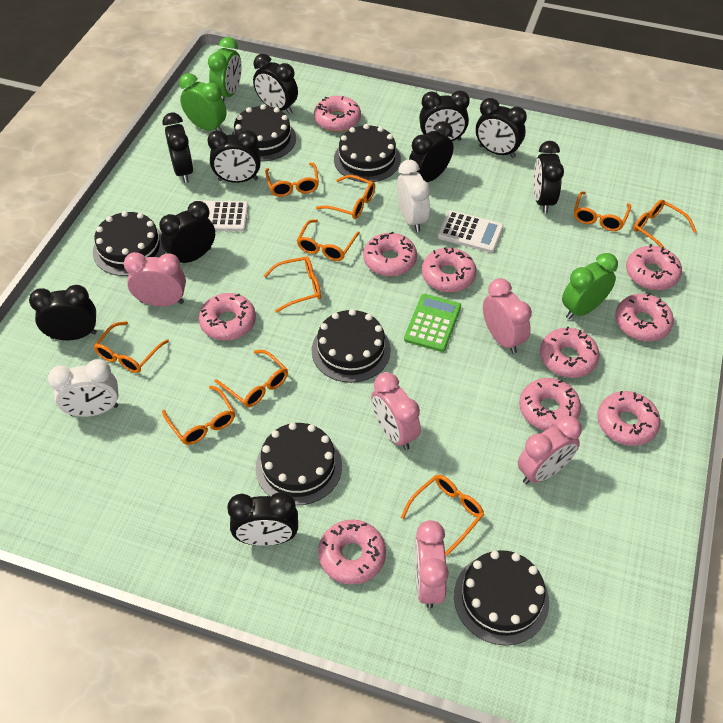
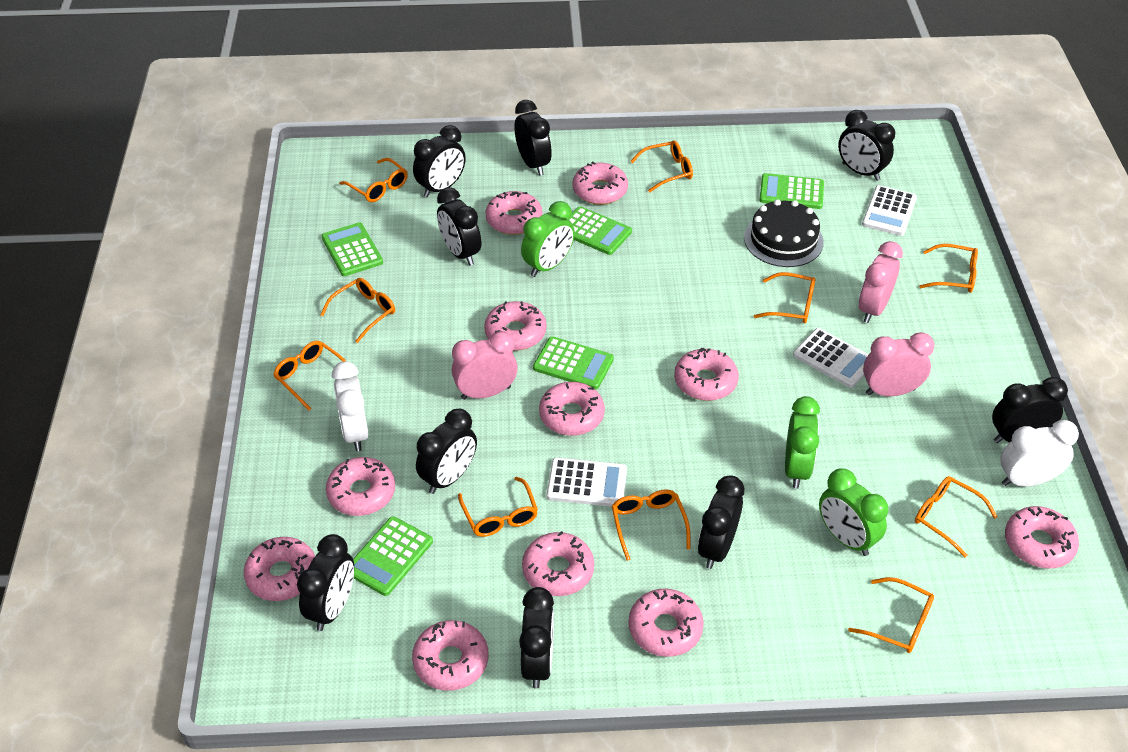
black cake: [93,211,165,276] [232,104,296,162] [255,422,342,505] [312,309,391,383] [334,124,401,182] [454,550,549,645] = 6 -> [744,199,824,267] = 1
black clock: [29,285,97,340] [159,201,215,263] [163,113,194,183] [207,130,261,183] [227,492,298,546] [253,54,298,115] [409,121,453,182] [419,90,470,141] [476,98,527,158] [533,141,564,213] = 10 -> [297,534,354,631] [413,125,466,197] [416,409,477,494] [437,187,481,266] [515,100,552,176] [519,587,554,689] [698,475,744,569] [838,110,895,181] [992,377,1068,443] = 9
green calculator: [404,294,461,352] = 1 -> [321,223,383,276] [353,516,433,596] [533,336,614,389] [568,206,632,255] [759,173,824,209] = 5
pink clock: [124,252,186,306] [371,372,421,450] [414,520,449,609] [483,278,532,354] [518,416,582,484] = 5 -> [452,331,518,400] [859,241,903,323] [863,332,935,396] = 3
pink donut: [199,293,256,340] [314,96,361,132] [318,519,386,585] [363,231,417,276] [422,247,477,292] [519,378,581,430] [540,327,599,378] [597,391,661,446] [615,293,674,341] [626,244,682,290] = 10 -> [244,537,315,601] [326,457,395,516] [412,620,488,691] [484,301,546,351] [485,191,542,235] [522,531,594,596] [539,382,605,436] [572,162,628,205] [629,589,704,657] [674,348,739,401] [1005,506,1079,568] = 11
white calculator: [191,200,249,231] [438,210,504,253] = 2 -> [547,457,627,507] [793,328,869,388] [862,185,917,236] = 3

